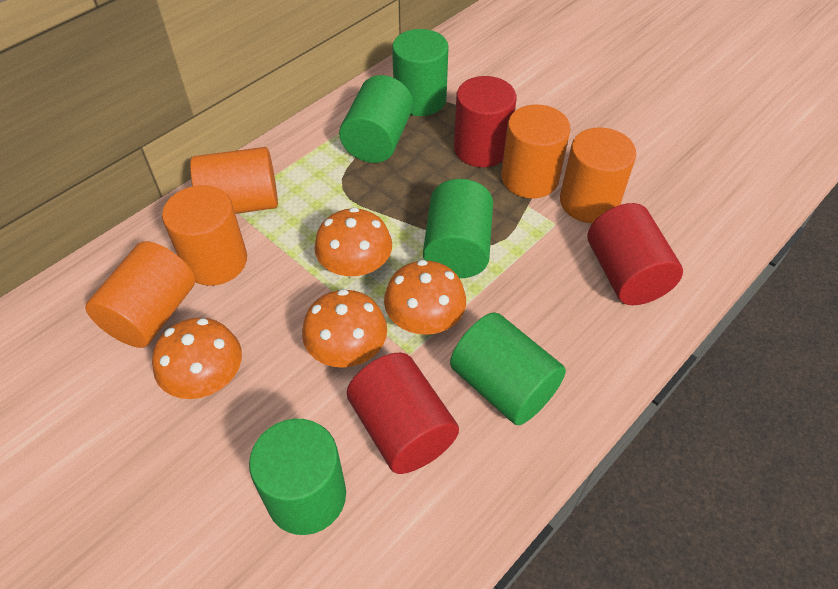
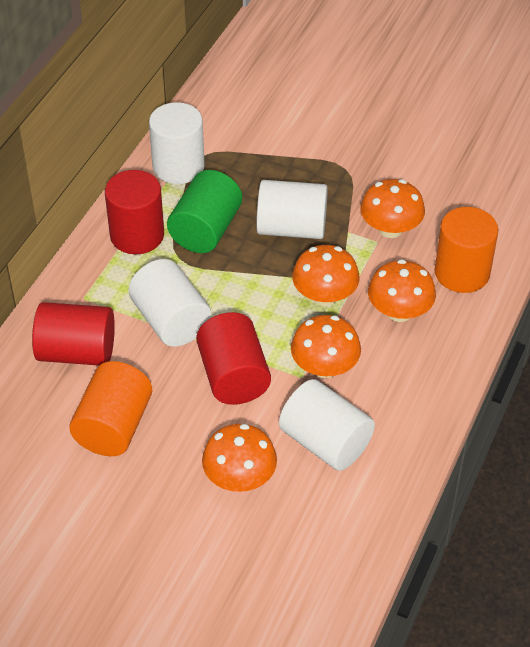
green cylinder: [249,419,346,535] [339,75,413,163] [392,29,449,116] [423,179,493,278] [450,312,566,425] = 5 -> [167,170,242,253] = 1
orange cylinder: [85,241,195,348] [162,185,247,286] [190,147,278,214] [501,105,571,198] [560,127,636,223] = 5 -> [69,361,152,456] [435,207,498,293] = 2
orange mushroom: [152,318,242,399] [302,289,387,368] [314,207,392,278] [384,260,466,335] = 4 -> [202,424,277,492] [291,315,361,378] [292,245,360,306] [360,179,425,238] [368,259,436,322] = 5
white cylinder: none = 0 -> [128,259,211,347] [149,102,204,184] [256,180,328,239] [279,379,375,471] = 4

